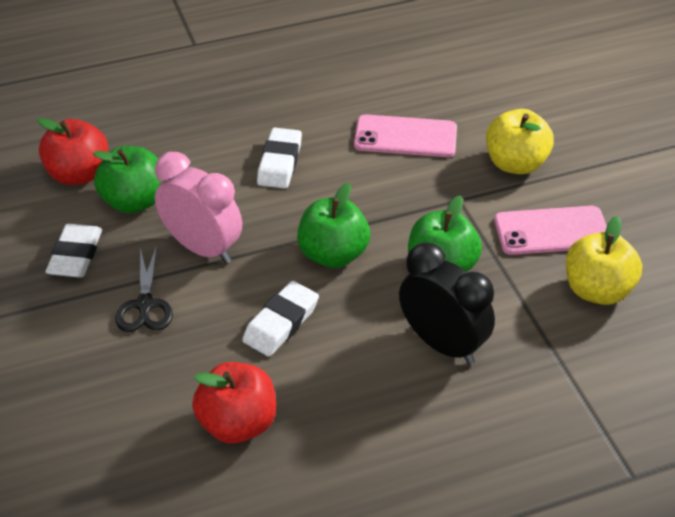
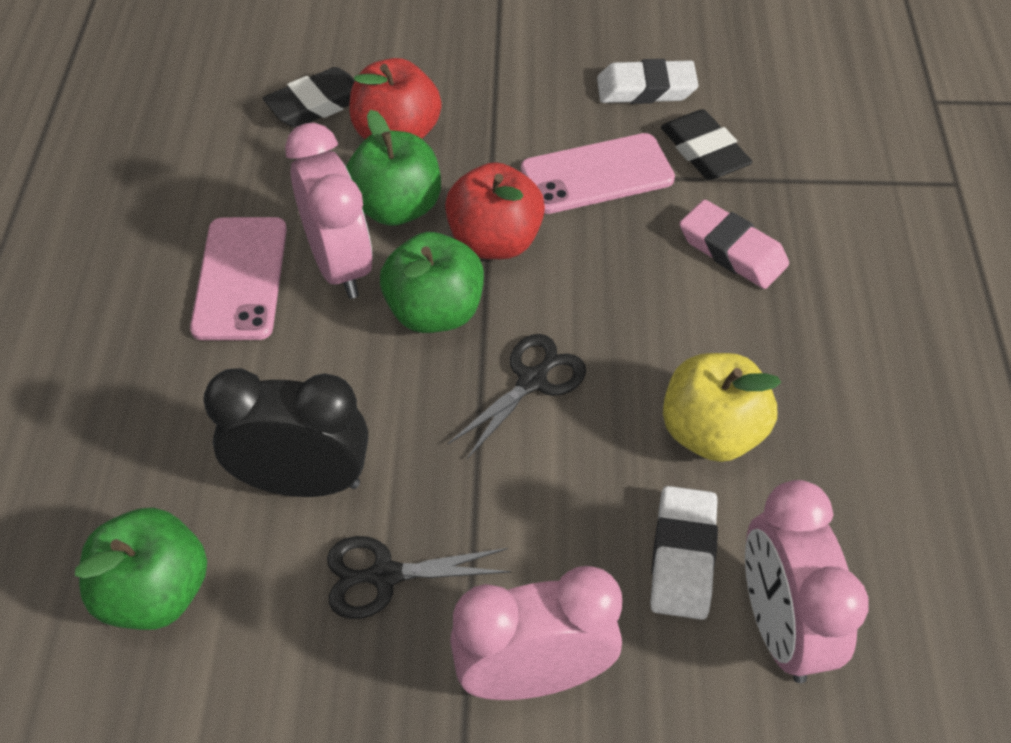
black eraser: none = 0 -> [263,67,354,128] [661,109,753,180] = 2
black scissors: [115,245,173,332] = 1 -> [327,536,511,619] [448,334,586,459] = 2
pink clock: [155,152,242,264] = 1 -> [285,123,373,299] [450,566,622,700] [745,480,869,683] = 3
pink eraser: none = 0 -> [679,199,789,289] = 1
white eraser: [45,224,102,278] [242,281,319,357] [257,128,302,188] = 3 -> [597,59,698,104] [650,486,718,620] = 2
yellow apple: [486,109,554,174] [566,216,642,305] = 2 -> [663,353,781,462] = 1

